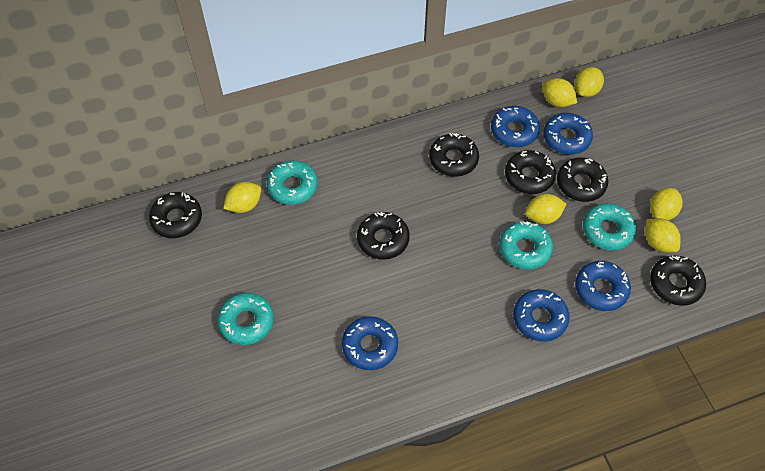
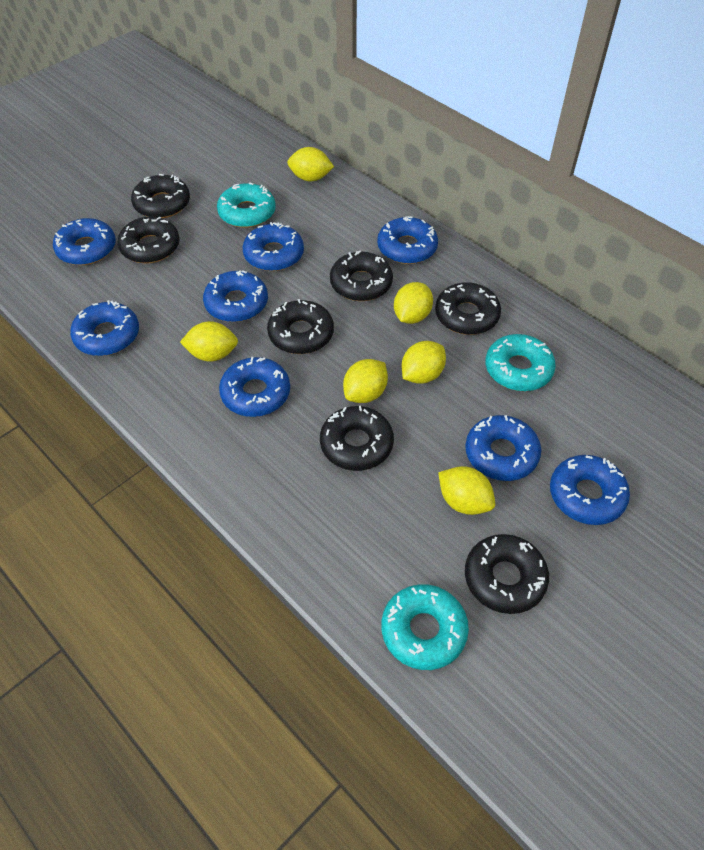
black donut: [149,192,202,238] [357,212,410,260] [429,133,479,177] [505,150,556,194] [557,157,608,202] [650,255,706,306] = 6 -> [117,216,180,264] [131,174,190,218] [267,299,334,354] [320,406,394,471] [330,250,393,301] [435,282,501,335] [465,534,549,614] = 7
blue donut: [342,316,398,370] [491,106,540,147] [513,289,570,342] [543,113,593,155] [575,261,631,311] = 5 -> [53,218,116,265] [70,300,139,356] [203,270,268,322] [219,357,290,417] [243,222,304,271] [377,216,438,264] [465,415,541,481] [550,455,630,525] = 8
turquoise donut: [217,293,274,345] [267,160,318,205] [499,221,553,269] [583,203,636,250] = 4 -> [217,182,276,228] [381,584,469,670] [486,334,556,391] = 3

